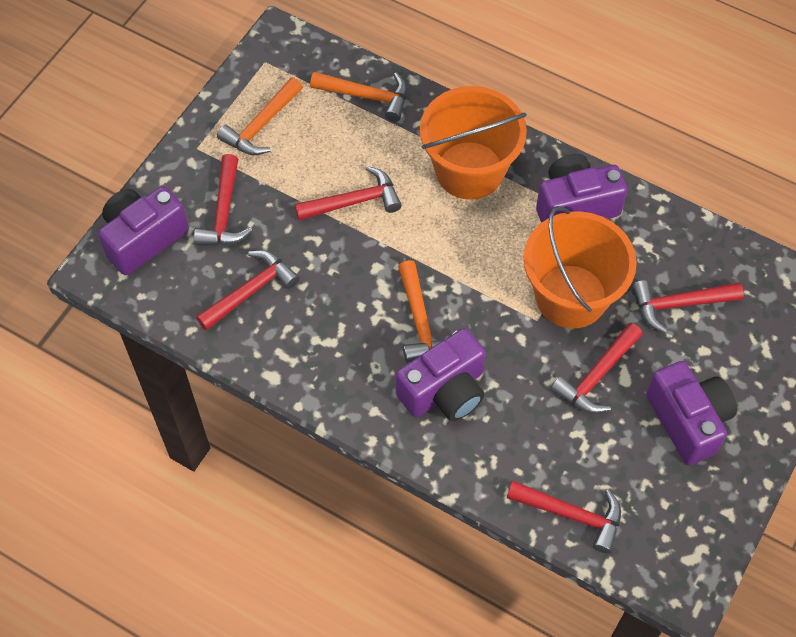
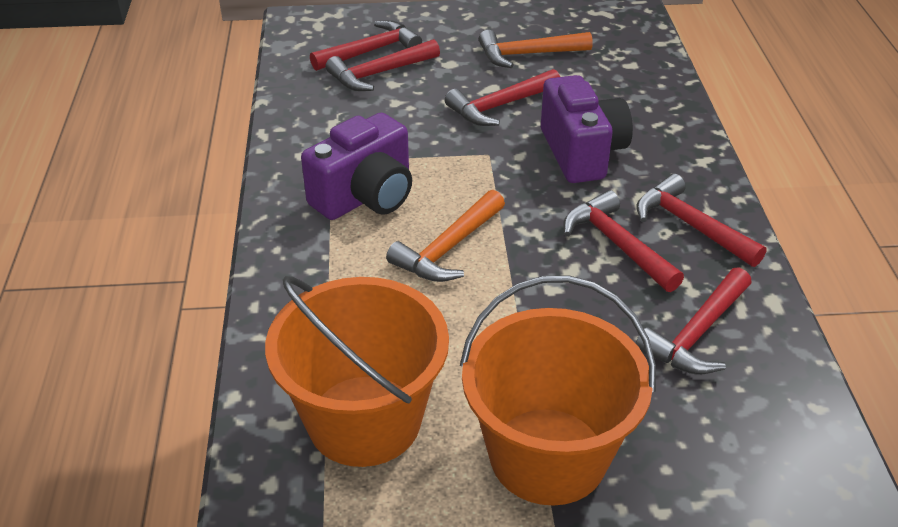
orange hammer: [217,77,303,155] [310,72,408,122] [398,260,457,363] = 3 -> [386,190,505,282] [479,30,593,68] = 2
purple camera: [98,186,189,275] [396,328,485,421] [536,154,628,223] [646,361,737,465] = 4 -> [301,113,412,220] [541,75,633,183] = 2

